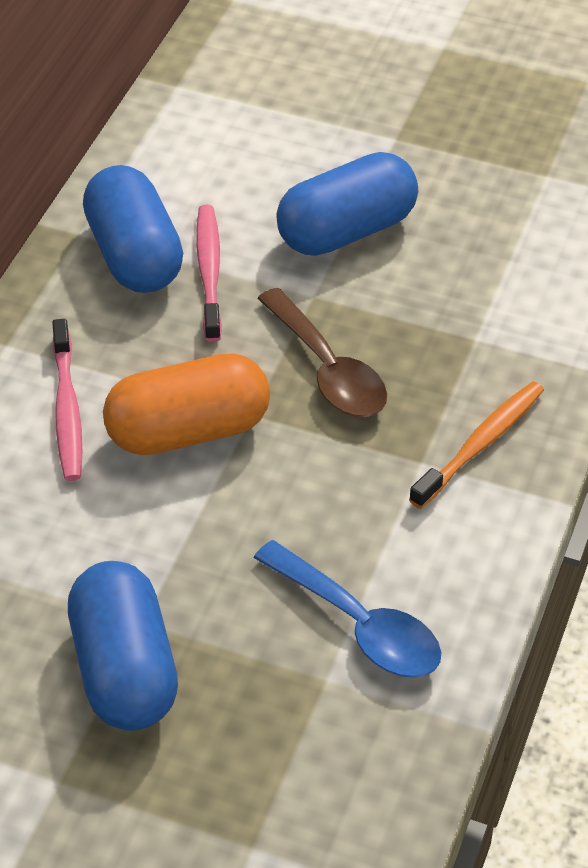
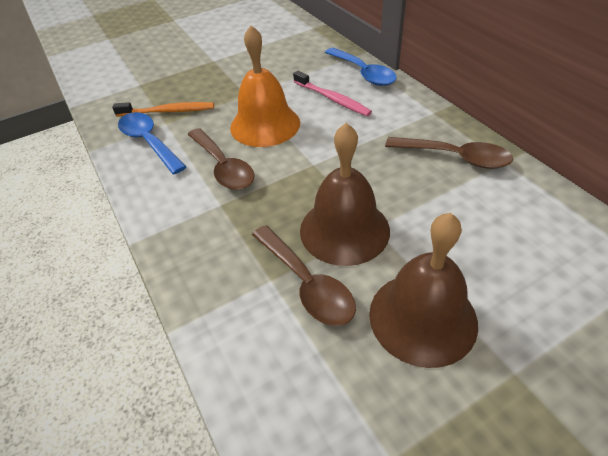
blue capsule: [68,561,178,731] [83,165,183,293] [276,152,418,256] = 3 -> none = 0
blue spoon: [254,540,442,678] = 1 -> [118,112,186,174] [325,48,397,86] = 2
brown bell: none = 0 -> [300,123,390,266] [369,213,478,368] = 2
brown spoon: [257,288,387,417] = 1 -> [188,128,255,190] [252,225,356,326] [385,137,513,169] = 3
orange bell: none = 0 -> [230,25,300,147] = 1
orange capsule: [103,353,270,455] = 1 -> none = 0
pink toothbrush: [52,319,82,481] [196,205,222,342] = 2 -> [293,71,372,116] = 1

